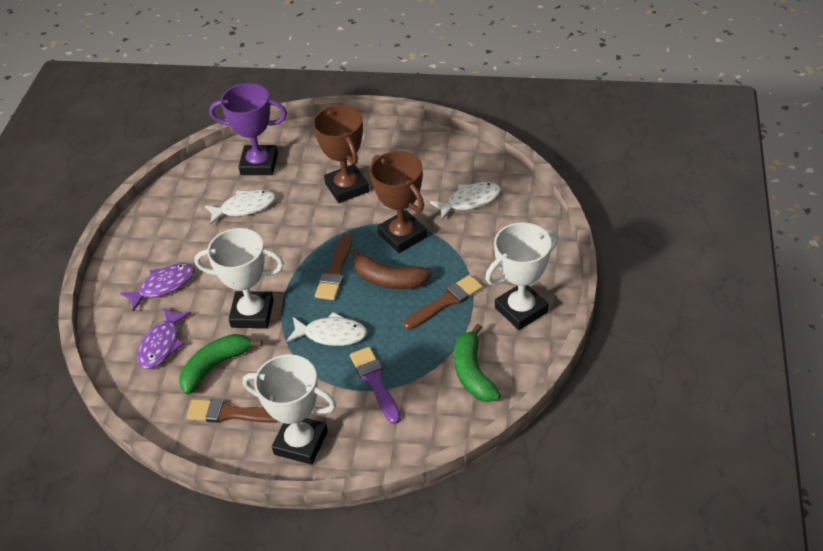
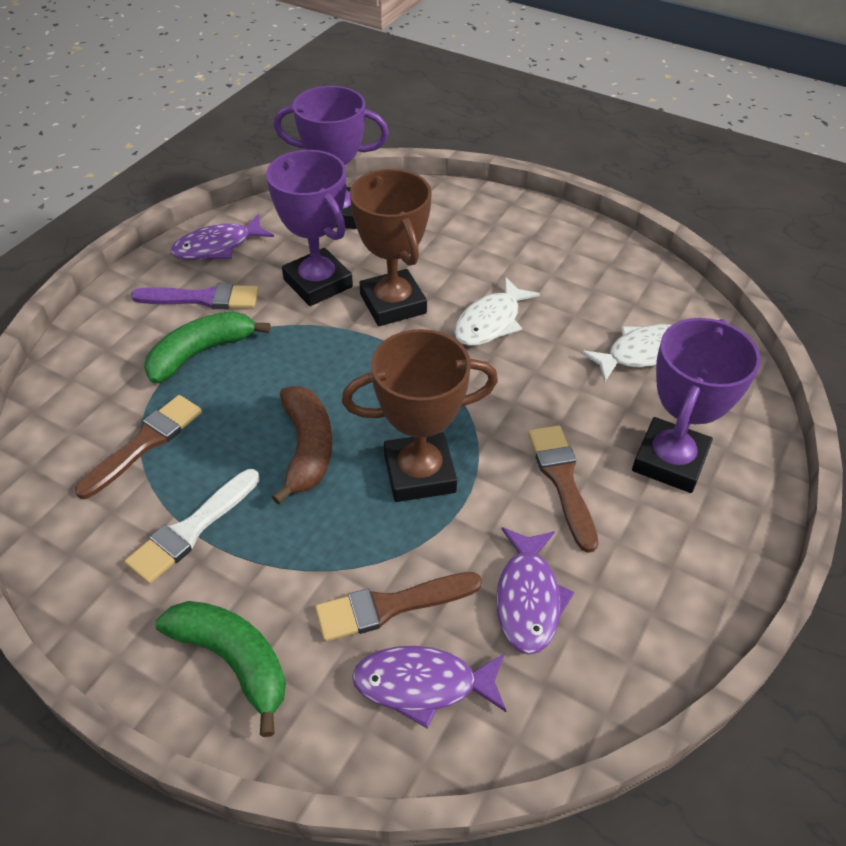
purple fish: [120,263,195,312] [137,307,191,369] = 2 -> [171,214,274,260] [352,646,506,728] [496,527,574,655] = 3
purple trophy: [209,83,287,175] = 1 -> [266,150,353,306] [274,86,389,229] [632,318,761,493] = 3
white brush: none = 0 -> [124,469,260,584] = 1
white fish: [205,190,276,225] [286,312,367,346] [430,182,501,220] = 3 -> [454,277,540,346] [581,324,671,382] = 2
white trophy: [194,228,284,328] [243,354,336,465] [485,222,558,330] = 3 -> none = 0

